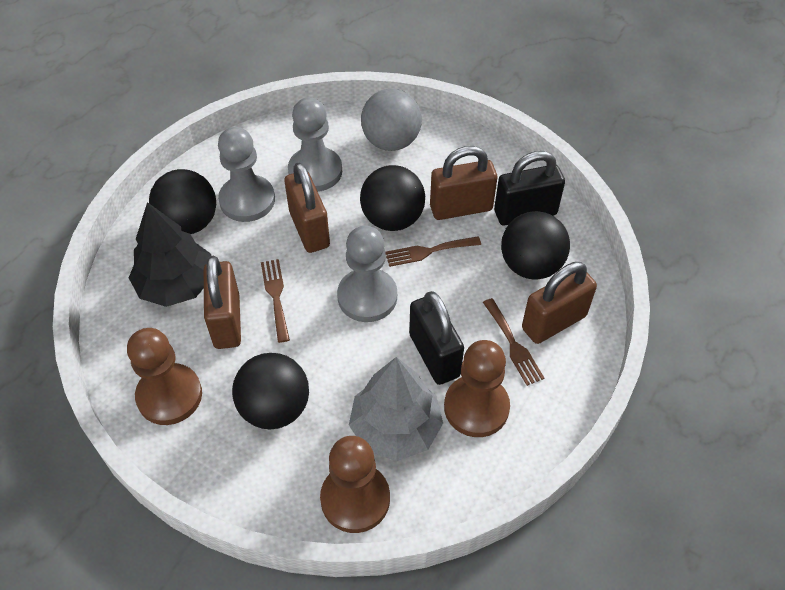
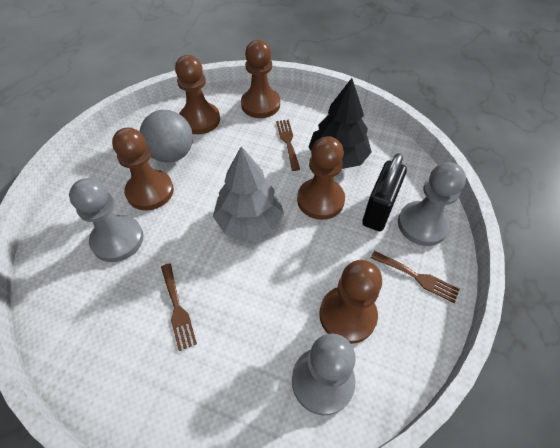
black ball: [149,169,216,234] [232,353,309,429] [360,165,425,231] [501,211,570,279] = 4 -> none = 0
black padlock: [409,291,464,385] [494,151,565,225] = 2 -> [362,153,407,231] = 1
brown padlock: [204,256,241,349] [285,162,330,253] [430,146,497,220] [522,262,597,344] = 4 -> none = 0
brown pawn: [127,328,202,425] [320,436,390,533] [444,340,510,437] = 3 -> [112,127,174,210] [175,55,220,134] [241,40,280,118] [297,136,345,220] [319,260,382,344] = 5

